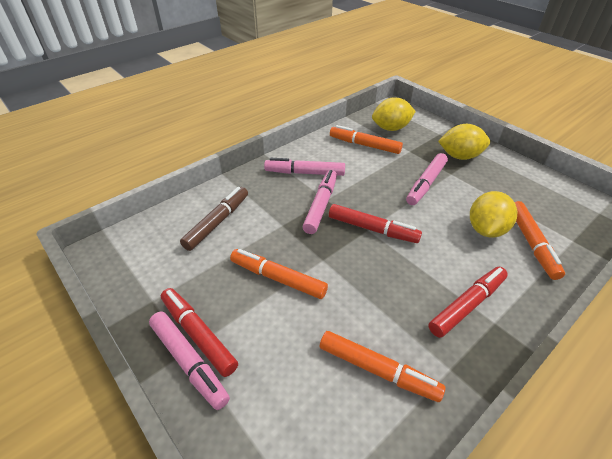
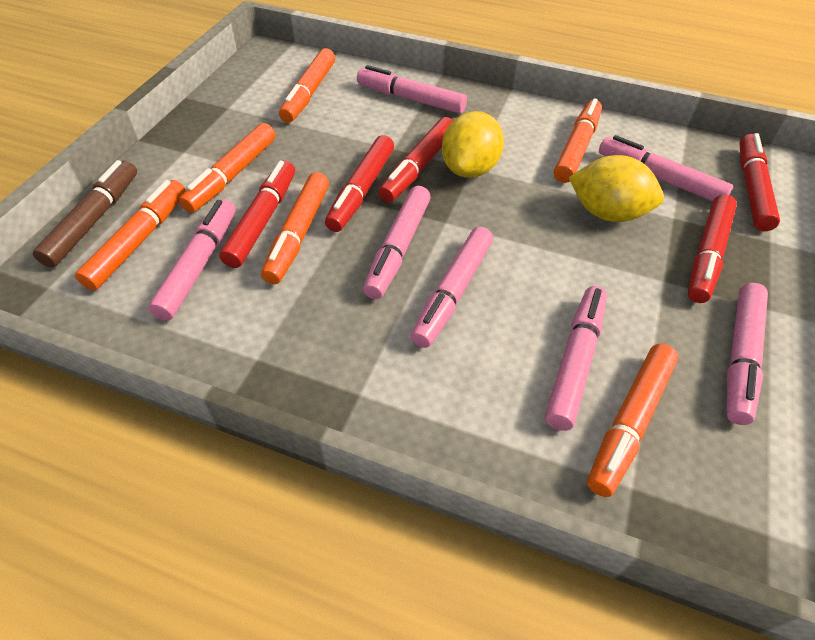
orange marker: [230,249,328,299] [320,331,446,402] [330,125,403,154] [515,201,565,280] = 4 -> [75,180,186,290] [179,123,275,213] [261,172,329,284] [279,48,335,123] [554,98,602,183] [587,344,678,497] = 6
pink marker: [149,311,230,410] [264,158,345,176] [302,170,337,234] [406,153,448,205] = 4 -> [148,199,236,321] [357,65,467,114] [363,186,431,299] [411,227,493,348] [545,286,607,431] [599,135,733,201] [726,283,768,425] = 7
red marker: [161,288,238,377] [329,204,422,243] [428,267,508,338] = 3 -> [219,161,295,268] [325,135,394,232] [379,117,453,202] [688,194,737,303] [740,133,780,231] = 5
yellow lemon: [372,97,416,131] [438,124,490,160] [470,191,517,238] = 3 -> [442,111,504,178] [568,155,664,222] = 2

